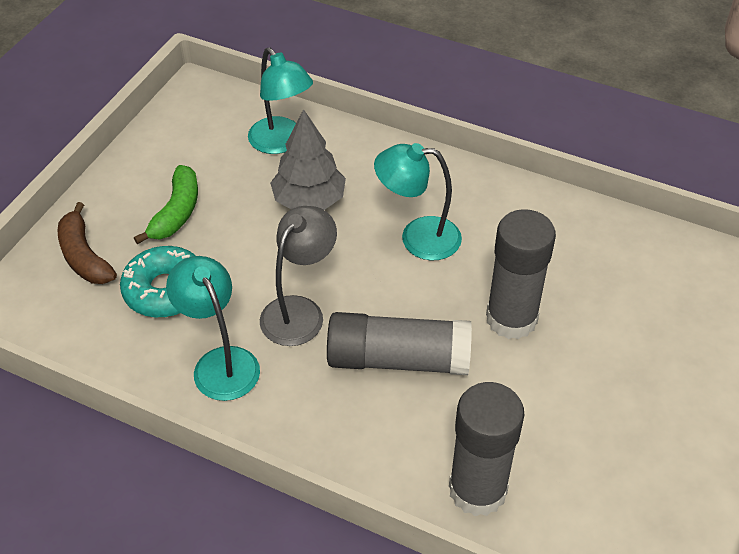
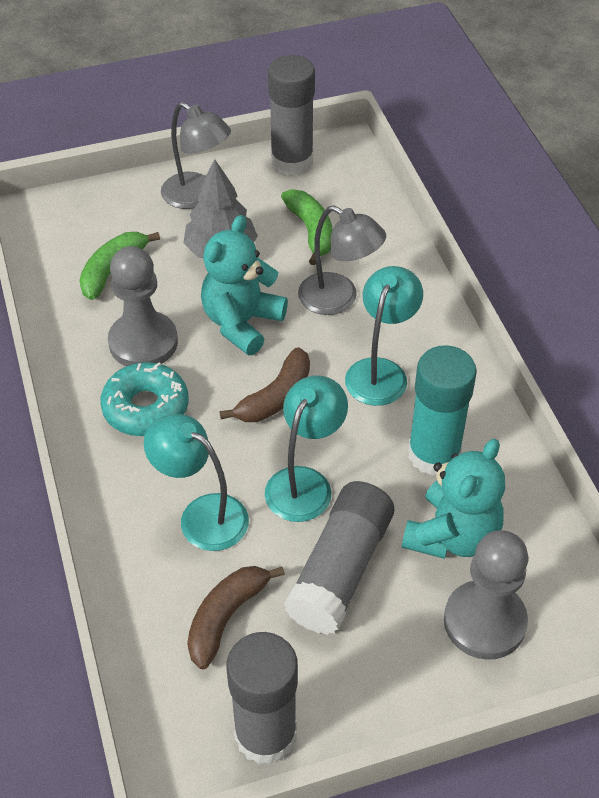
brown banana: [58,202,117,284] = 1 -> [187,566,285,669] [220,347,310,422] = 2
green banana: [134,165,198,244] = 1 -> [79,232,160,300] [281,189,332,265] = 2
grey lamp: [260,206,337,346] = 1 -> [161,102,231,209] [298,206,386,315] = 2
grey pawn: none = 0 -> [108,246,178,366] [444,530,528,660] = 2
turquoise glue stick: none = 0 -> [408,345,477,475] = 1
turquoise teddy bear: none = 0 -> [201,215,288,355] [402,439,505,559] = 2

